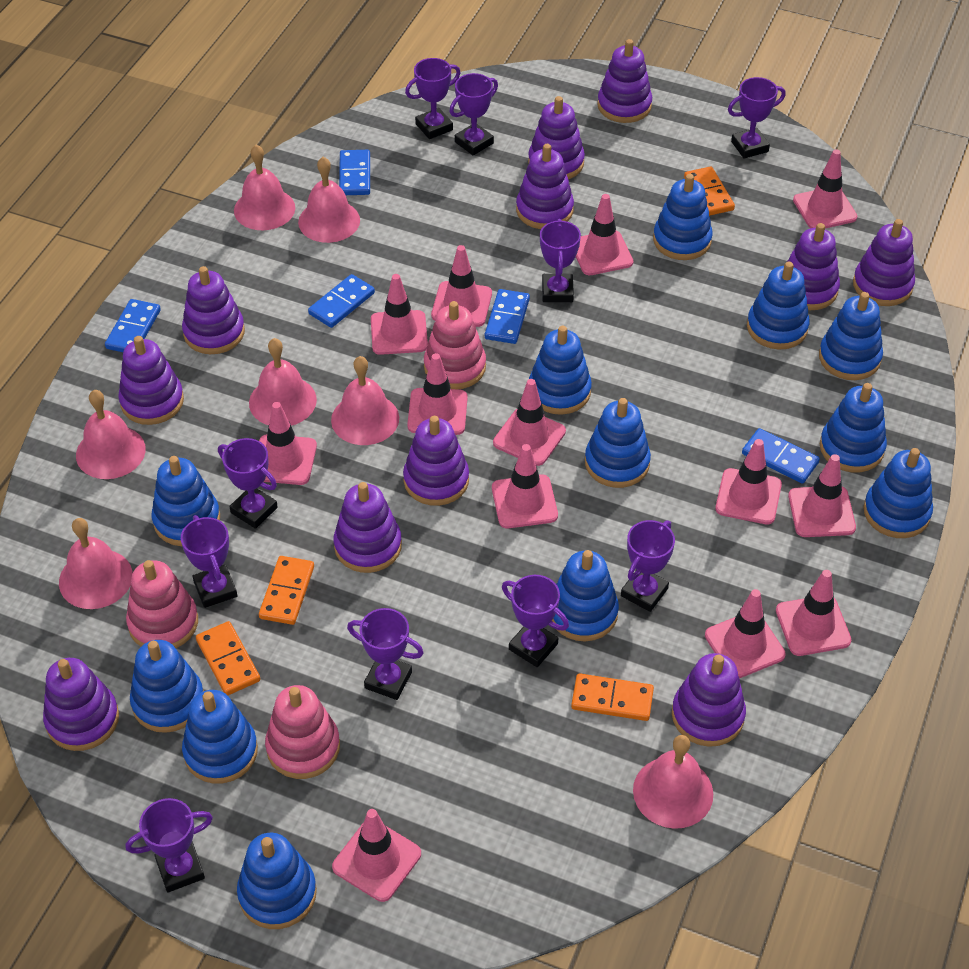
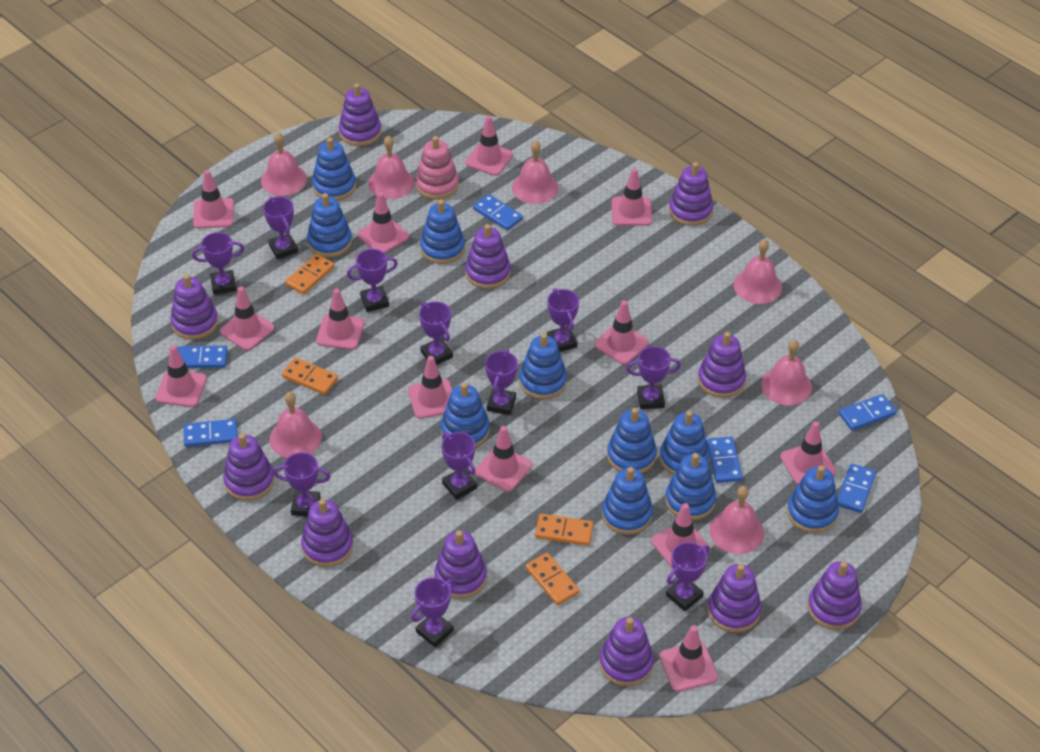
blue domino: [105,299,161,352] [308,274,375,328] [339,150,370,195] [485,289,530,344] [742,428,820,484] = 5 -> [177,346,228,368] [183,419,238,447] [473,194,523,231] [707,437,743,483] [838,463,876,513] [839,394,896,431] = 6
blue stacking toy: [130,640,204,733] [152,456,220,546] [182,690,258,784] [237,833,317,929] [529,326,592,415] [552,550,619,641] [585,398,651,488] [653,174,713,260] [747,262,810,349] [819,292,883,380] [820,383,887,472] [863,448,933,538] = 12 -> [307,193,352,258] [312,138,356,201] [420,200,465,264] [441,383,490,448] [519,333,567,399] [602,467,653,535] [607,408,657,473] [660,411,710,475] [665,453,716,520] [787,465,839,533] = 10
pink stacking toy: [126,560,198,648] [265,685,340,779] [424,301,486,389] = 3 -> [415,136,459,199] = 1
purple trophy: [126,798,213,893] [181,515,237,608] [218,438,278,529] [347,608,423,700] [405,58,461,139] [450,73,498,155] [502,575,569,667] [540,219,581,302] [621,520,675,612] [728,77,786,159] = 10 -> [192,232,244,295] [263,196,298,259] [273,452,331,516] [347,249,398,312] [411,577,455,647] [419,302,453,365] [441,432,477,500] [485,349,518,415] [547,288,579,352] [626,346,681,409] [666,542,710,611] = 11

